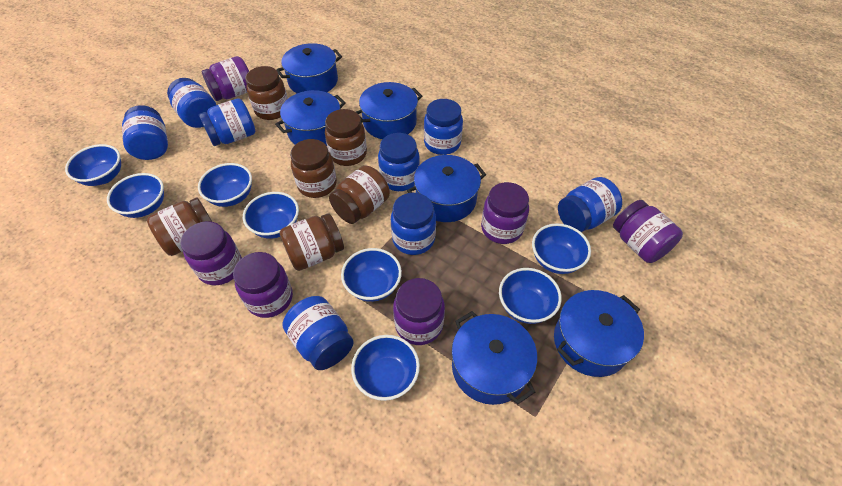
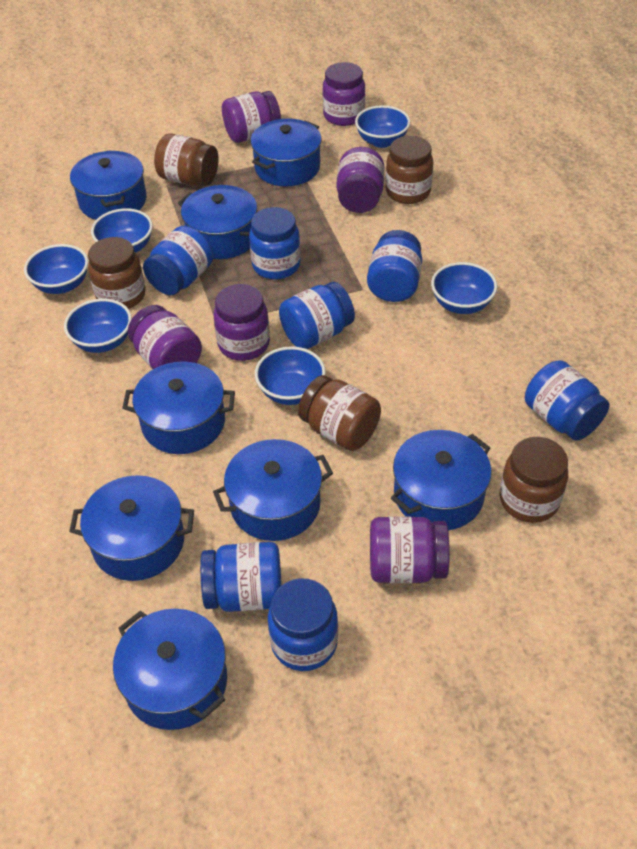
blue bowl: [65,144,121,186] [107,173,164,218] [198,163,252,207] [243,192,299,239] [341,248,402,302] [351,335,420,401] [499,268,562,324] [532,223,591,274] = 8 -> [24,244,88,294] [64,299,132,353] [91,208,153,253] [255,346,326,405] [355,105,411,148] [431,262,497,314] = 6
blue jar: [122,105,168,160] [167,78,216,128] [199,99,255,146] [282,296,354,370] [378,133,420,191] [391,193,436,255] [424,99,463,155] [558,177,622,232] = 8 -> [143,226,213,295] [200,542,282,612] [249,207,301,280] [268,578,338,671] [279,282,355,349] [367,230,422,302] [525,360,609,441] = 7
blue pot: [275,90,346,146] [276,43,342,93] [356,82,422,139] [407,155,486,222] [451,311,537,405] [554,290,644,377] = 6 -> [69,475,194,581] [70,150,147,220] [113,609,227,730] [122,361,235,454] [178,185,257,259] [213,439,333,541] [251,119,322,186] [391,430,492,530] = 8
brown jar: [147,198,212,256] [245,66,288,120] [279,213,344,271] [290,139,337,198] [325,109,367,166] [329,165,390,224] = 6 -> [88,237,146,309] [154,133,219,186] [298,375,381,451] [385,136,433,204] [500,437,568,523] = 5

